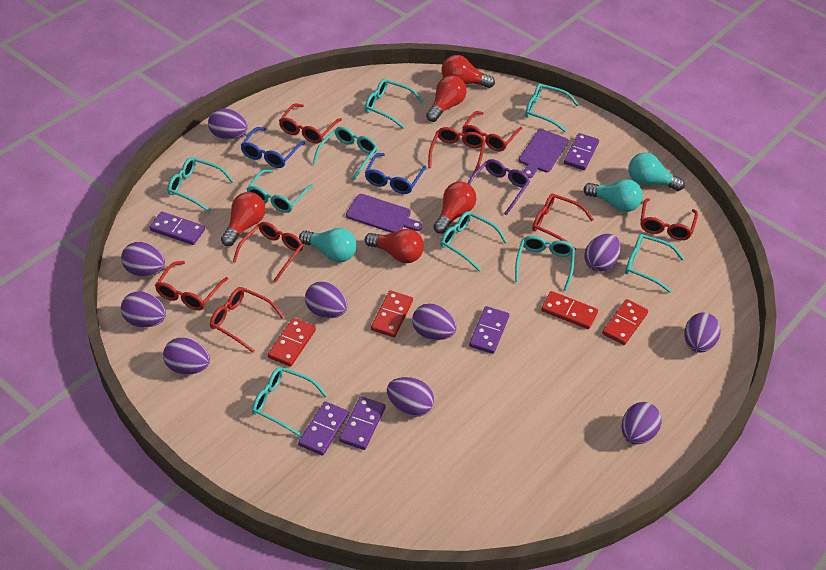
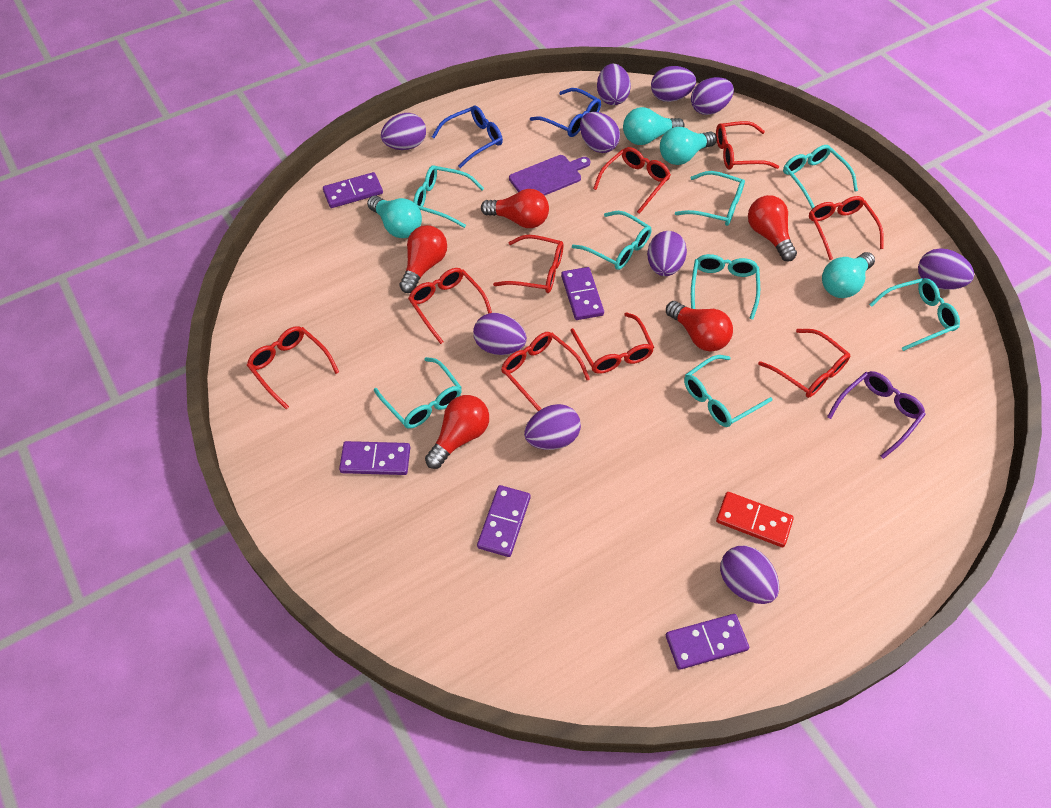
purple cutting board: [346,194,423,233] [519,129,569,178] = 2 -> [509,155,590,196] = 1
red domino: [268,318,316,367] [371,290,413,337] [541,291,598,329] [602,299,648,345] = 4 -> [716,492,794,547] = 1
red glasses: [155,261,228,310] [210,287,284,353] [233,222,303,283] [279,103,342,143] [428,127,486,174] [462,111,522,151] [532,193,594,250] [640,198,698,240] = 8 -> [247,326,339,409] [408,268,492,344] [493,235,563,293] [501,332,590,411] [570,312,654,374] [593,147,671,214] [716,121,779,169] [758,329,850,398] [809,196,884,260] = 9
turquoise glasses: [168,157,234,213] [247,169,313,213] [252,367,327,437] [313,127,378,181] [365,79,423,129] [440,211,507,272] [515,236,575,291] [525,83,579,132] [625,234,684,293] = 9 -> [374,357,462,429] [413,165,484,228] [572,211,652,270] [675,171,745,226] [684,355,772,427] [691,254,760,319] [783,145,858,209] [869,278,960,351] = 8
turquoise light bulb: [299,228,357,263] [583,179,643,212] [628,152,685,191] = 3 -> [367,196,422,238] [623,107,685,145] [660,127,717,165] [822,252,875,298] = 4

